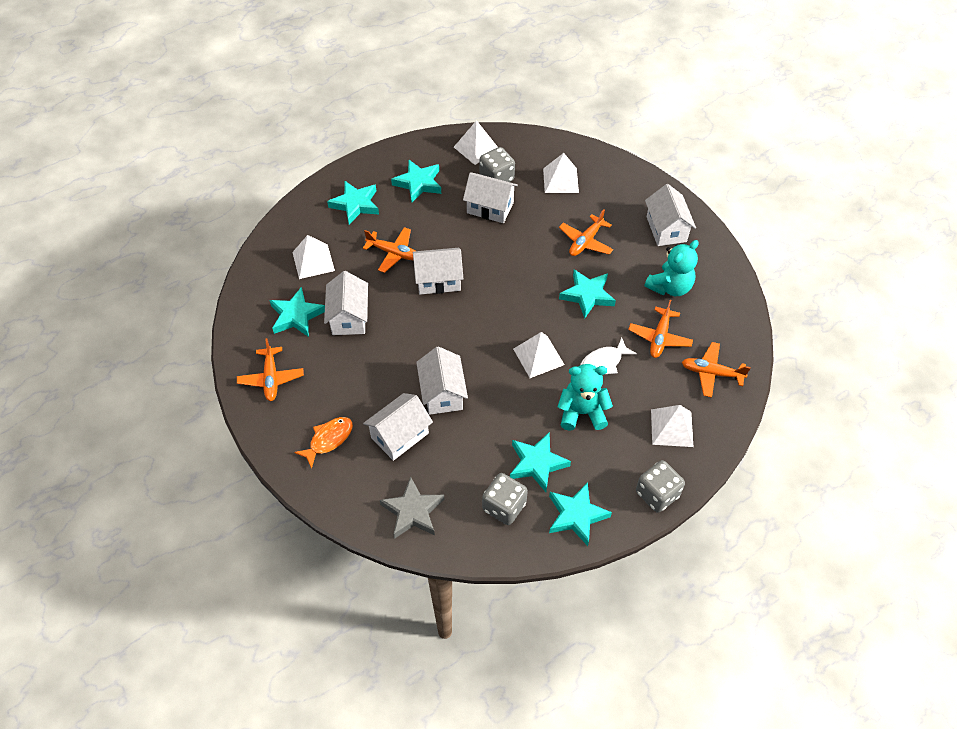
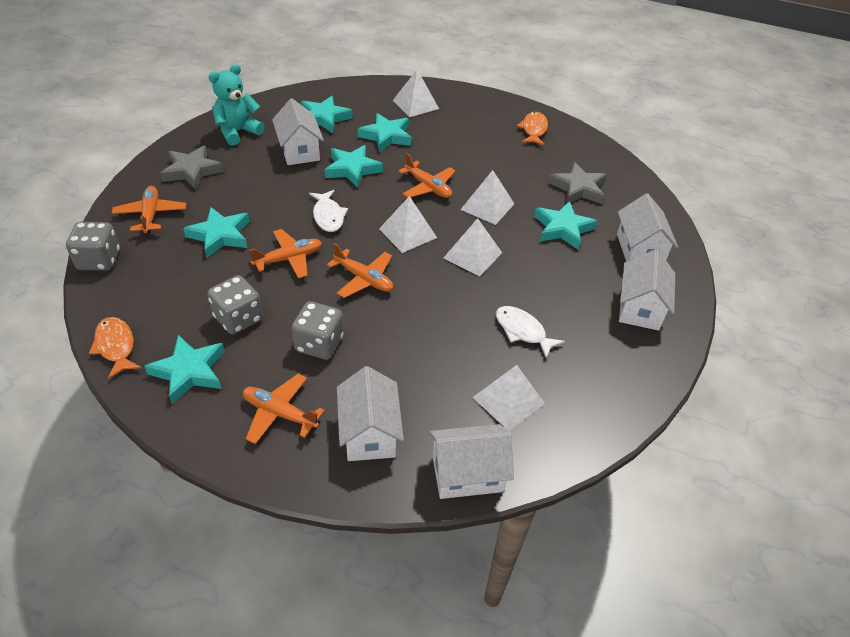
grey star: [380,477,444,539] = 1 -> [160,146,223,189] [549,162,607,204] = 2
orange fish: [294,417,353,469] = 1 -> [89,317,142,379] [517,112,548,145] = 2
turquoise teddy bear: [557,364,613,431] [644,240,699,296] = 2 -> [209,64,265,146] = 1
white fish: [580,337,637,374] = 1 -> [309,190,348,232] [496,306,565,358] = 2
white house: [324,271,368,335] [363,393,433,461] [412,248,463,295] [416,346,468,415] [463,172,518,223] [645,184,696,246] = 6 -> [272,99,324,165] [337,366,404,461] [430,424,514,499] [617,193,678,262] [619,249,675,331] = 5

